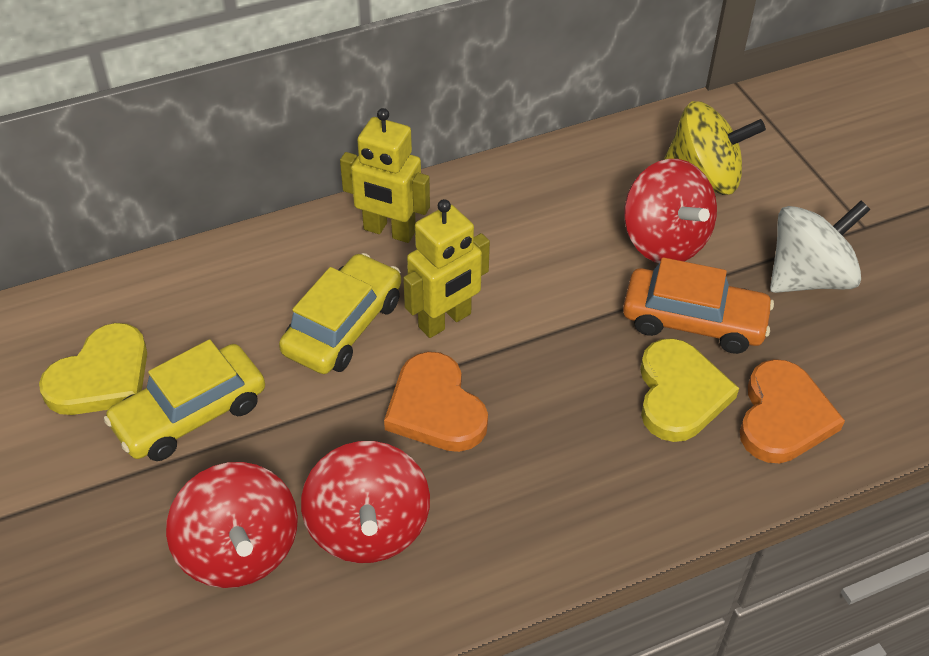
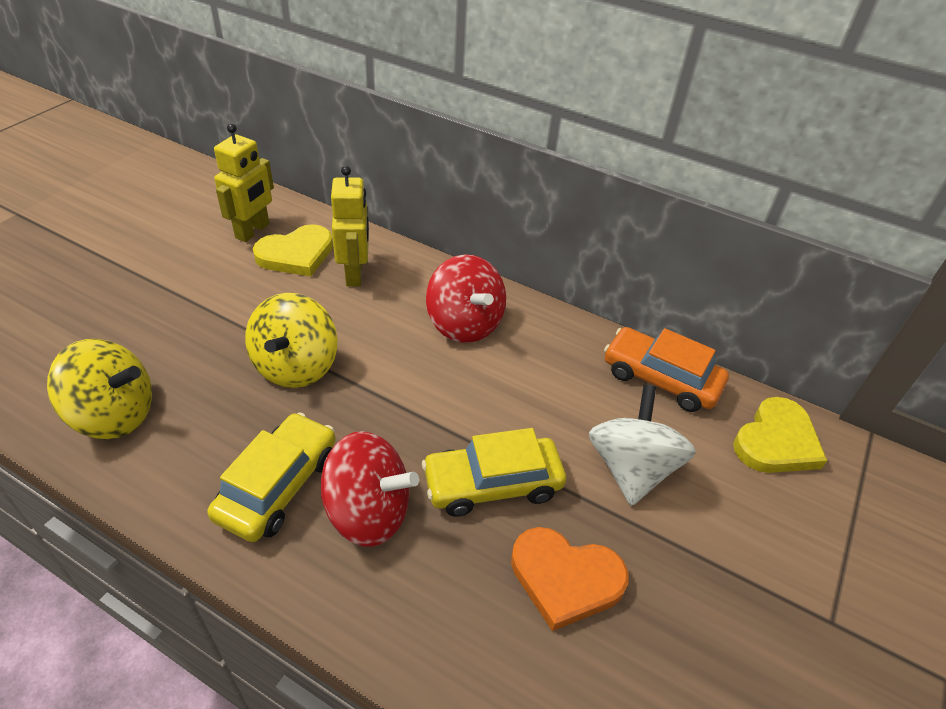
orange heart: [384,352,488,452] [740,359,845,463] = 2 -> [511,527,629,631] = 1
red spinning top: [166,462,298,588] [301,441,430,563] [624,159,717,263] = 3 -> [321,431,419,547] [426,254,506,343] = 2
yellow spinning top: [664,101,766,195] = 1 -> [47,339,152,439] [245,293,337,388] = 2

